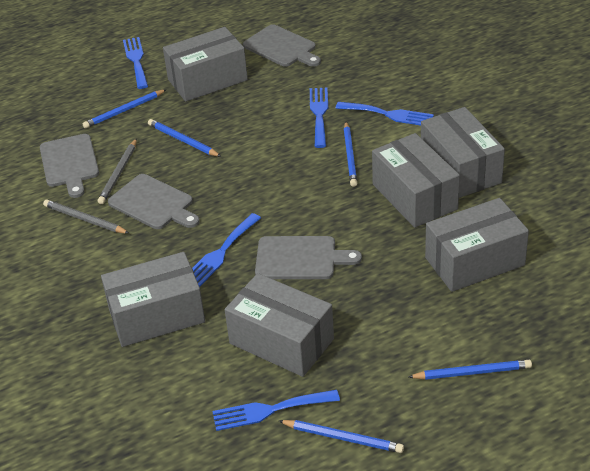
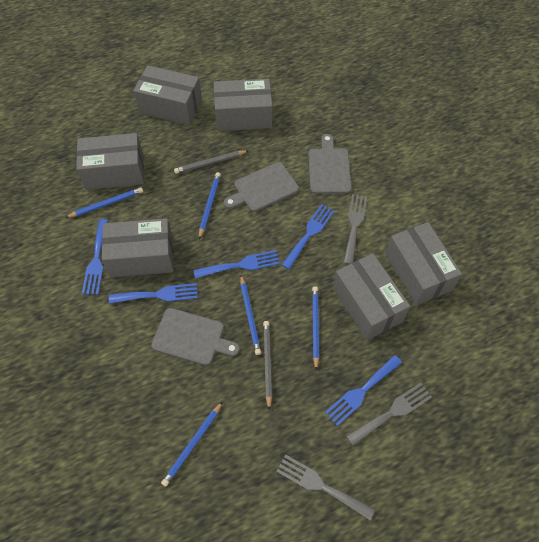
grey cutting board: [40,134,99,198] [108,174,200,229] [243,24,321,67] [255,236,362,279] = 4 -> [151,308,240,366] [224,162,299,212] [308,134,352,194] = 3
grey fork: none = 0 -> [276,454,375,520] [343,194,367,264] [346,383,432,445] = 3

